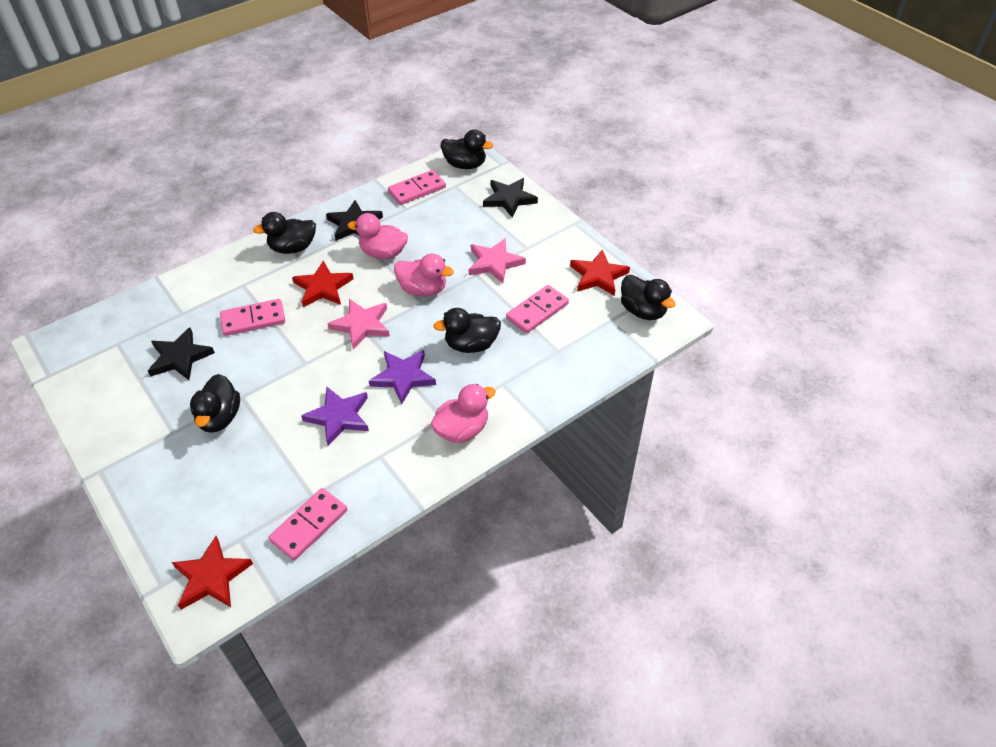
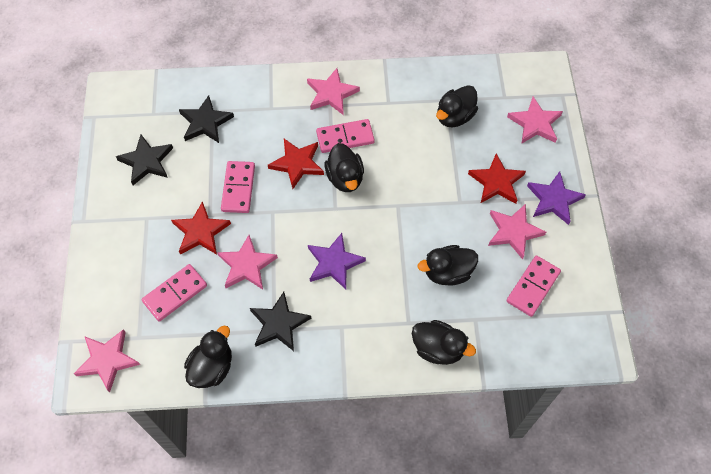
pink duck: [348,213,408,259] [394,253,454,296] [431,384,496,443] = 3 -> none = 0
pink star: [327,299,390,349] [468,238,526,284] = 2 -> [74,329,140,392] [217,235,278,289] [307,68,360,115] [488,204,546,259] [507,97,563,144] = 5

